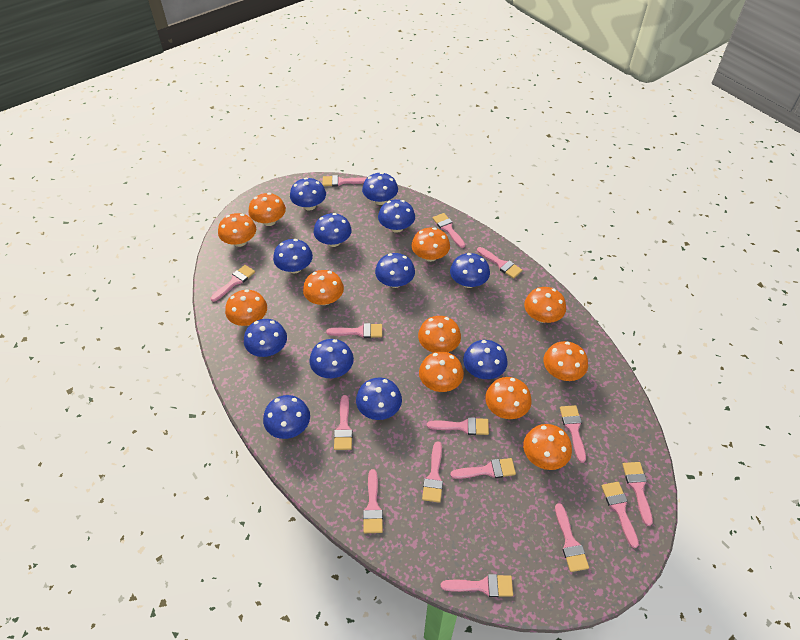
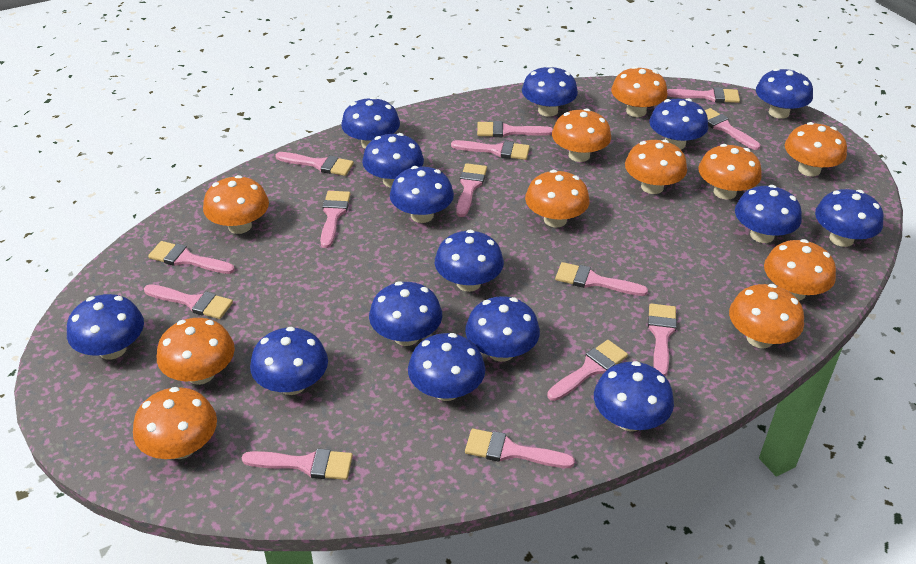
blue mushroom: [244,319,287,357] [263,395,310,439] [273,239,313,273] [290,178,326,210] [309,339,354,378] [314,213,352,247] [356,378,402,420] [362,172,398,205] [375,253,415,288] [378,199,415,233] [450,253,490,288] [463,340,508,379] = 12 -> [67,294,144,360] [250,327,328,395] [341,97,400,148] [362,133,424,188] [369,281,442,346] [390,166,454,223] [408,333,485,401] [435,230,504,292] [465,296,540,362] [522,65,578,117] [594,361,674,431] [649,98,708,150] [735,185,802,243] [756,68,813,119] [815,189,884,247] = 15
pink brush: [210,265,255,302] [322,175,366,186] [326,323,382,338] [334,395,353,450] [363,469,383,533] [422,441,443,503] [427,417,489,435] [433,213,465,248] [441,574,513,597] [450,458,516,479] [477,247,522,279] [555,503,589,572] [560,405,586,463] [602,482,639,548] [622,462,653,526] = 15 -> [144,284,233,319] [148,241,235,274] [242,448,353,480] [275,152,354,176] [320,191,351,248] [451,140,530,160] [456,163,487,217] [465,429,575,468] [477,121,553,137] [547,340,628,401] [555,262,648,296] [648,304,677,376] [667,87,740,103] [705,108,760,150] = 14

